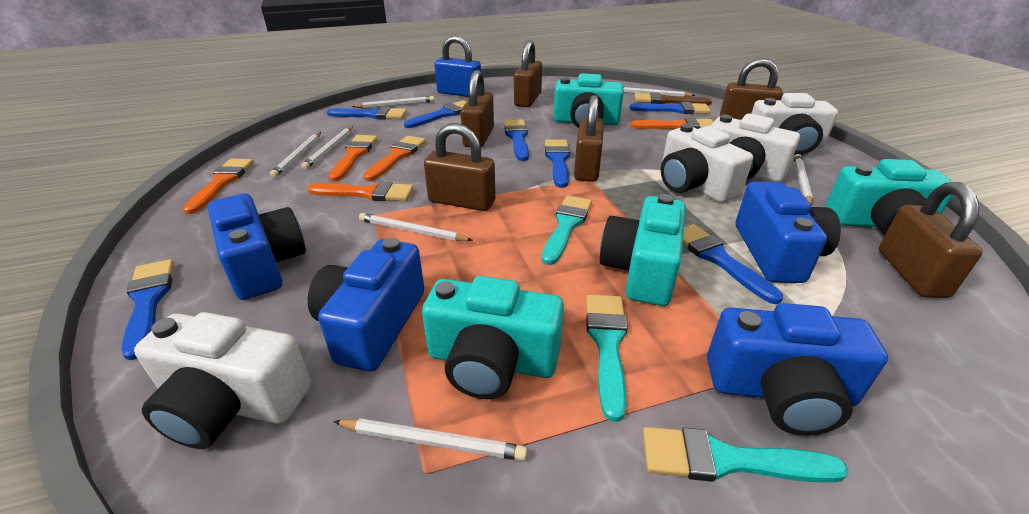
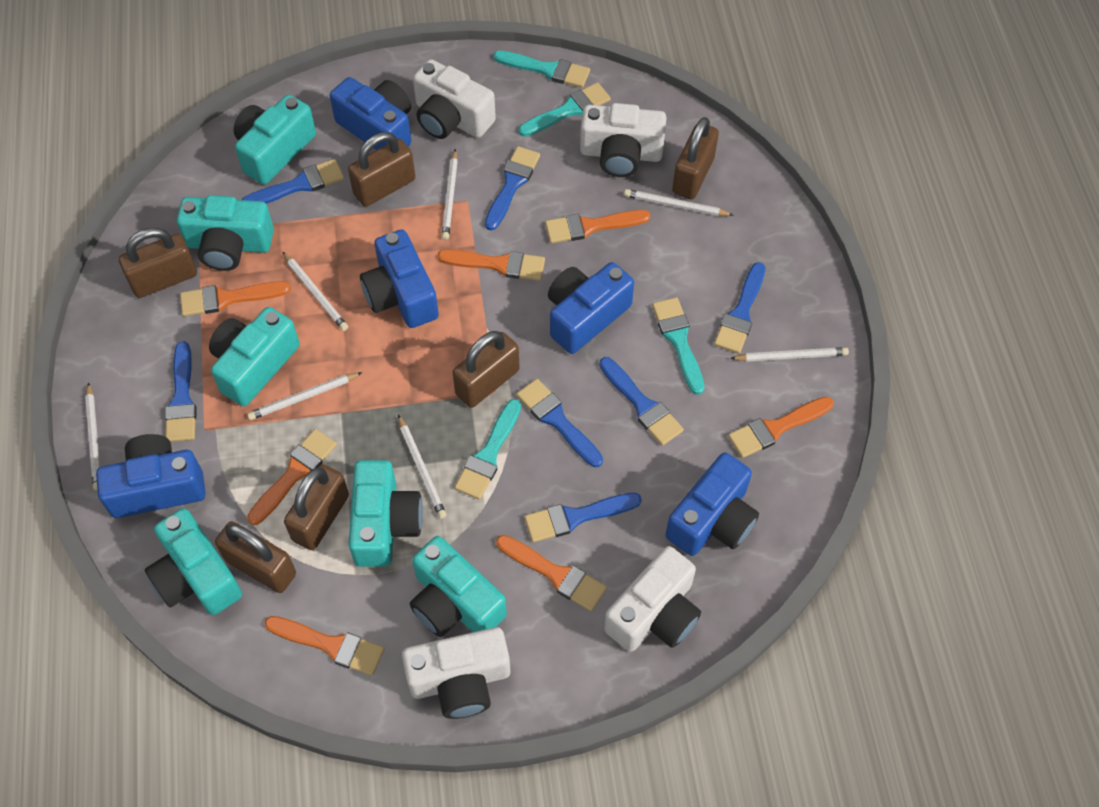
blue camera: [208,193,306,300] [308,238,424,371] [707,303,888,436] [736,182,841,283] = 4 -> [96,434,206,518] [330,77,411,150] [360,230,439,328] [548,262,634,354] [666,452,759,556] = 5
blue padlock: [435,35,481,97] = 1 -> none = 0
brown brush: [635,92,712,105] = 1 -> none = 0
orange brush: [183,159,254,214] [308,181,414,201] [329,135,377,181] [363,136,426,181] [631,117,713,129] = 5 -> [180,281,291,316] [247,429,337,525] [265,616,385,676] [438,249,545,281] [496,535,607,611] [545,210,651,243] [728,397,834,458] = 7
turquoise brush: [542,195,592,265] [586,295,628,422] [643,427,848,483] = 3 -> [454,399,521,500] [493,50,590,88] [519,82,611,137] [652,297,704,395] = 4
turquoise camera: [422,276,564,399] [553,73,624,128] [600,194,686,306] [825,159,953,235] = 4 -> [145,508,242,615] [177,195,274,271] [209,307,300,406] [234,95,316,185] [348,460,423,567] [410,536,507,637] = 6

